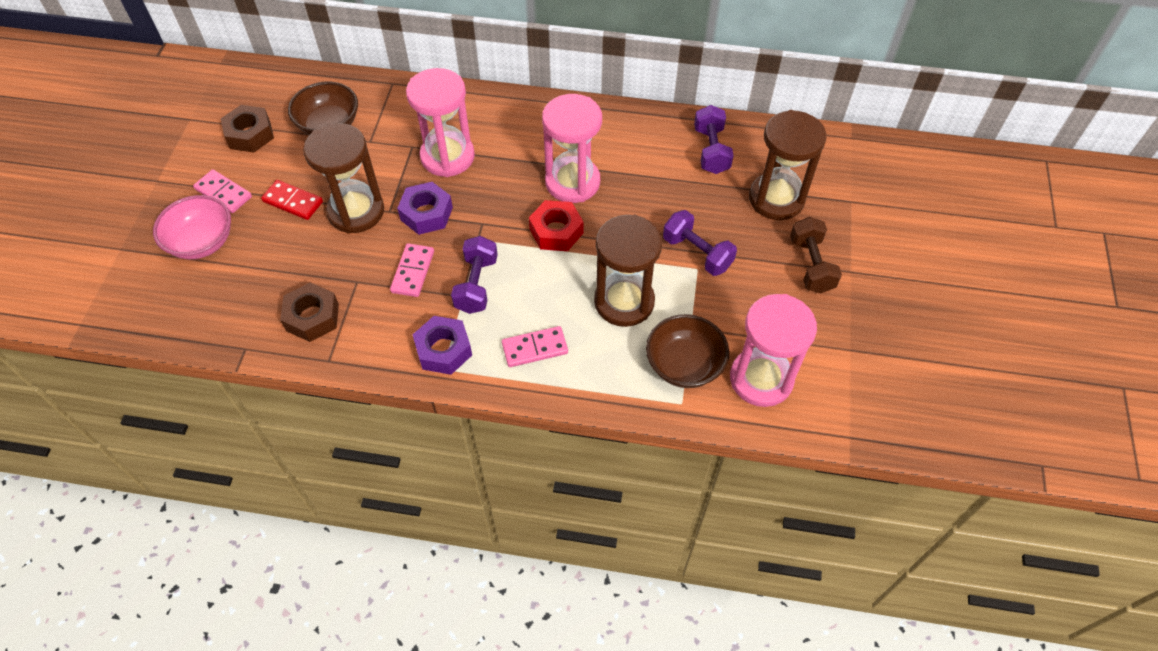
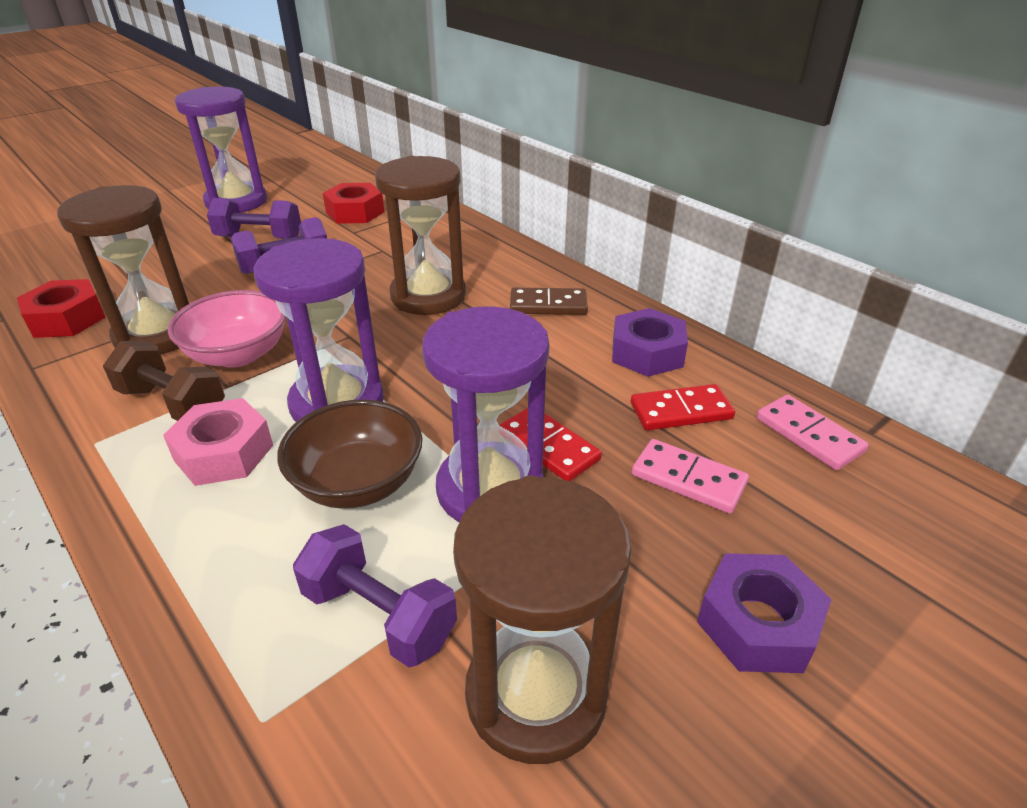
brown bowl: [288,82,358,135] [646,314,729,388] = 2 -> [277,400,423,509] = 1
brown domino: none = 0 -> [510,287,588,315] = 1
brown nut: [221,105,274,152] [280,282,339,342] = 2 -> none = 0
pink domino: [193,169,252,213] [390,243,434,297] [502,326,568,367] = 3 -> [632,439,749,514] [757,394,869,470] = 2
pink hourglass: [406,68,475,177] [542,94,602,203] [730,294,817,407] = 3 -> none = 0
pink nut: none = 0 -> [163,398,273,486] = 1
purple hourglass: none = 0 -> [175,87,267,213] [254,238,384,422] [422,306,549,522] = 3
red domino: [261,180,323,220] = 1 -> [499,408,602,481] [631,384,735,430] = 2
red nut: [529,200,583,251] = 1 -> [17,279,106,338] [323,183,384,224] = 2

